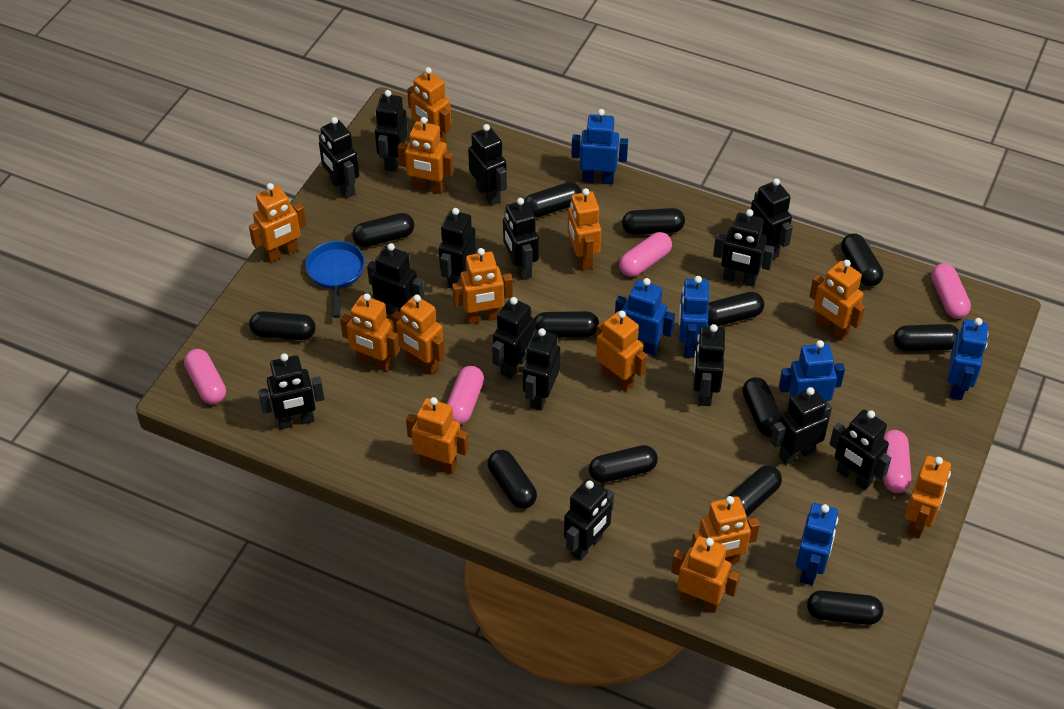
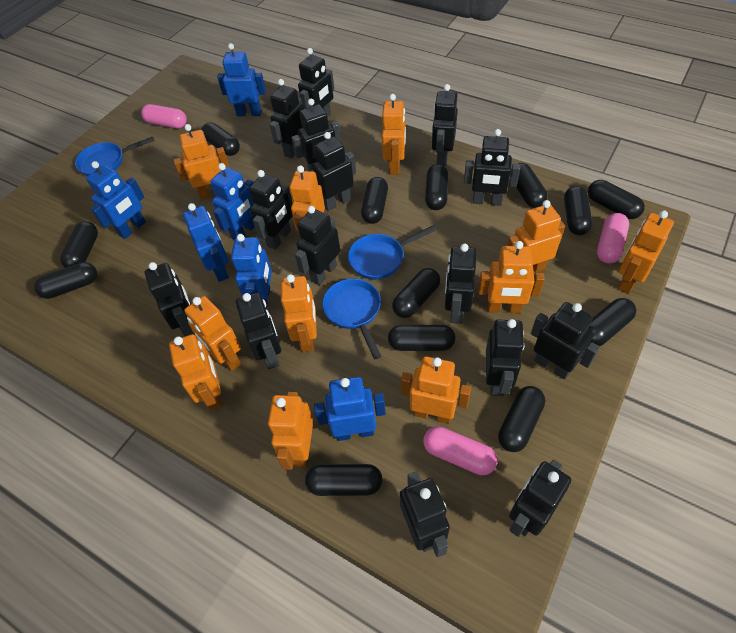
blue pan: [305,241,365,318] = 1 -> [75,136,155,176] [322,279,381,359] [348,225,437,280] = 3
orange robot: [249,183,307,263] [340,293,399,371] [392,295,445,375] [397,117,454,194] [406,397,469,474] [407,67,451,143] [452,248,513,324] [568,188,601,271] [596,311,647,391] [671,536,740,613] [691,496,760,564] [809,260,865,341] [905,456,951,538] = 13 -> [169,334,221,410] [174,124,230,200] [184,296,241,371] [268,392,313,470] [281,274,317,352] [290,165,325,235] [382,94,406,175] [401,356,471,424] [478,241,545,313] [507,200,565,272] [618,210,674,294] = 11
pink capsule: [184,349,226,404] [447,366,484,425] [619,232,672,277] [883,430,911,493] [931,263,971,319] = 5 -> [141,104,187,128] [423,426,498,475] [597,213,629,264] = 3

